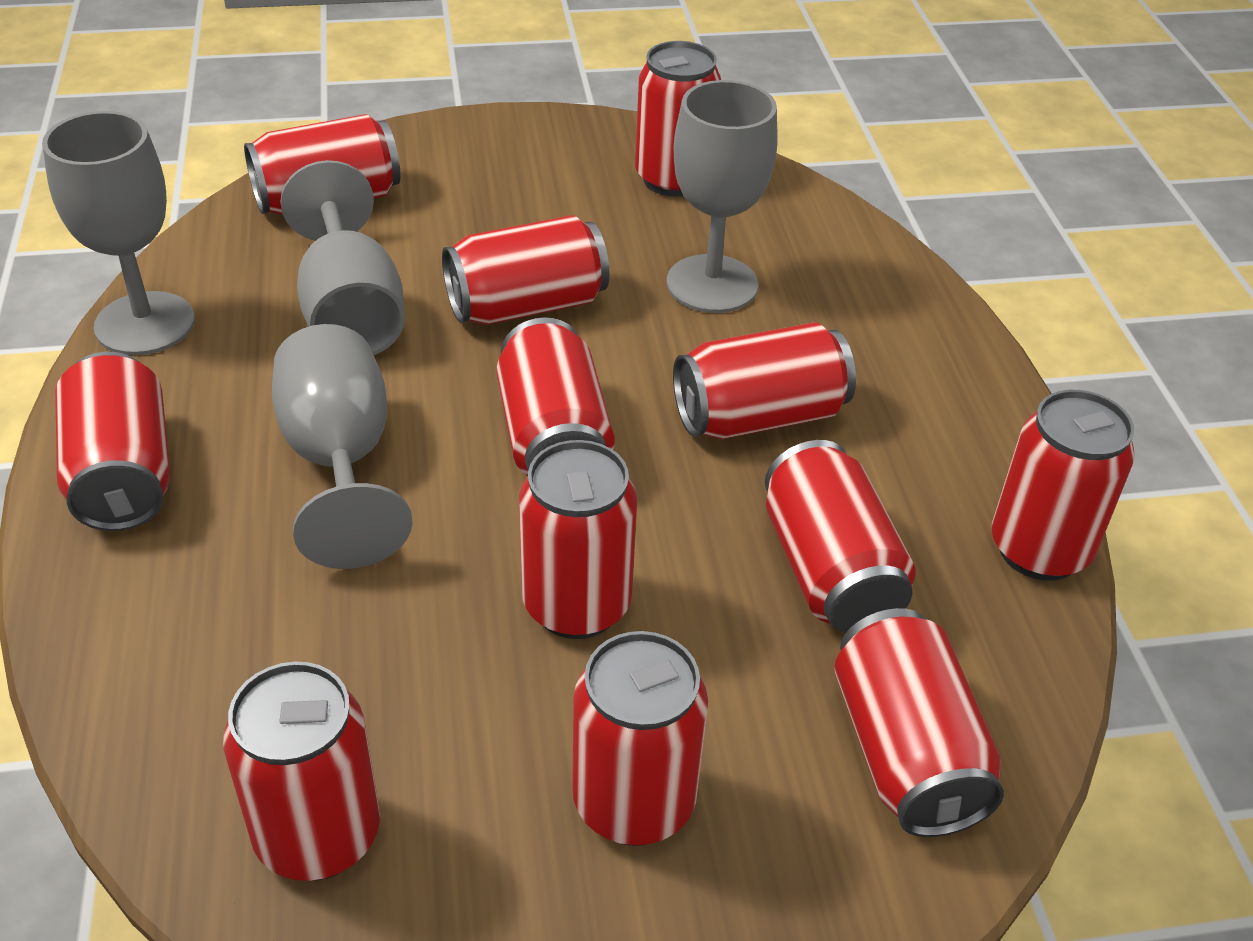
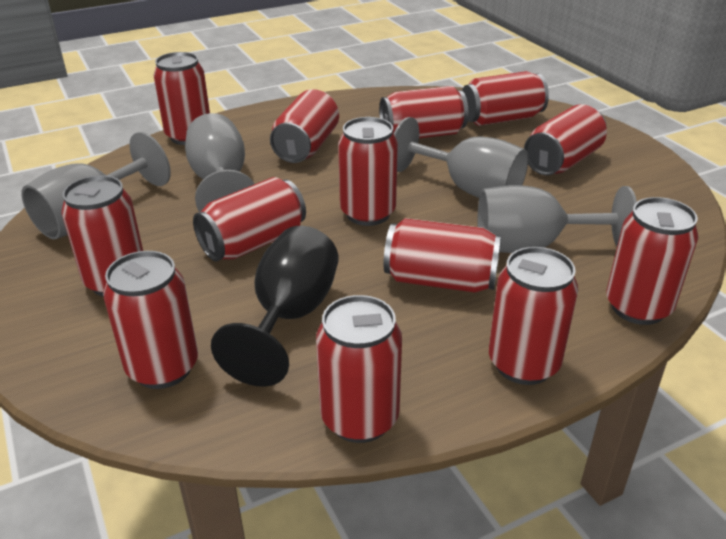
black goblet: none = 0 -> [211,226,339,387] = 1
red can: [55,352,170,531] [223,662,380,881] [244,114,401,215] [442,215,609,325] [497,317,615,476] [519,440,637,639] [572,631,708,846] [635,41,721,197] [673,322,856,439] [765,440,916,633] [834,608,1004,837] [992,390,1135,581] = 12 -> [62,175,143,297] [103,251,198,389] [153,52,210,145] [193,177,306,262] [270,89,339,163] [316,295,402,443] [338,117,398,226] [379,86,468,138] [384,218,501,293] [462,71,549,126] [489,247,578,385] [524,104,607,175] [606,197,698,325] = 13

